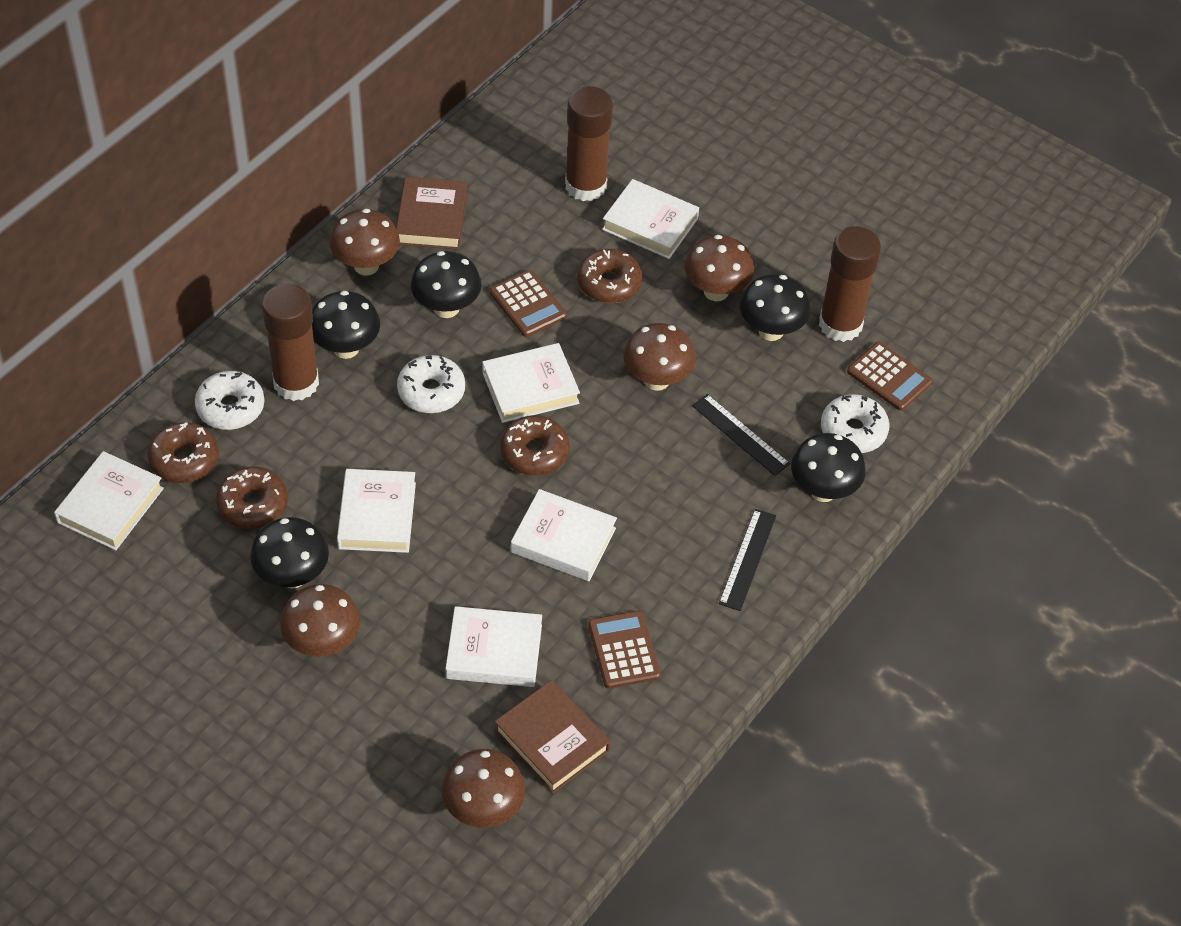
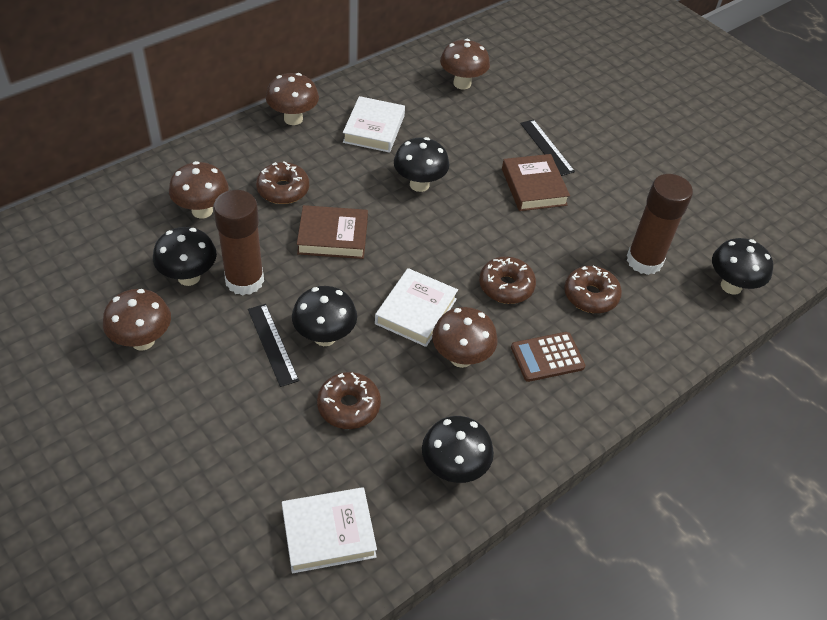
brown calculator: [490,270,567,337] [588,611,660,689] [847,342,932,411] = 3 -> [511,332,585,382] = 1
brown glue stick: [262,284,319,401] [565,86,613,201] [819,226,881,342] = 3 -> [213,190,264,295] [627,174,693,275] = 2
white book: [54,451,164,550] [337,469,416,553] [446,606,542,687] [482,343,580,423] [511,489,617,581] [602,179,699,259] = 6 -> [282,487,377,573] [343,96,405,153] [375,268,458,347] = 3
white donut: [195,371,264,430] [397,355,465,413] [821,394,889,453] = 3 -> none = 0

